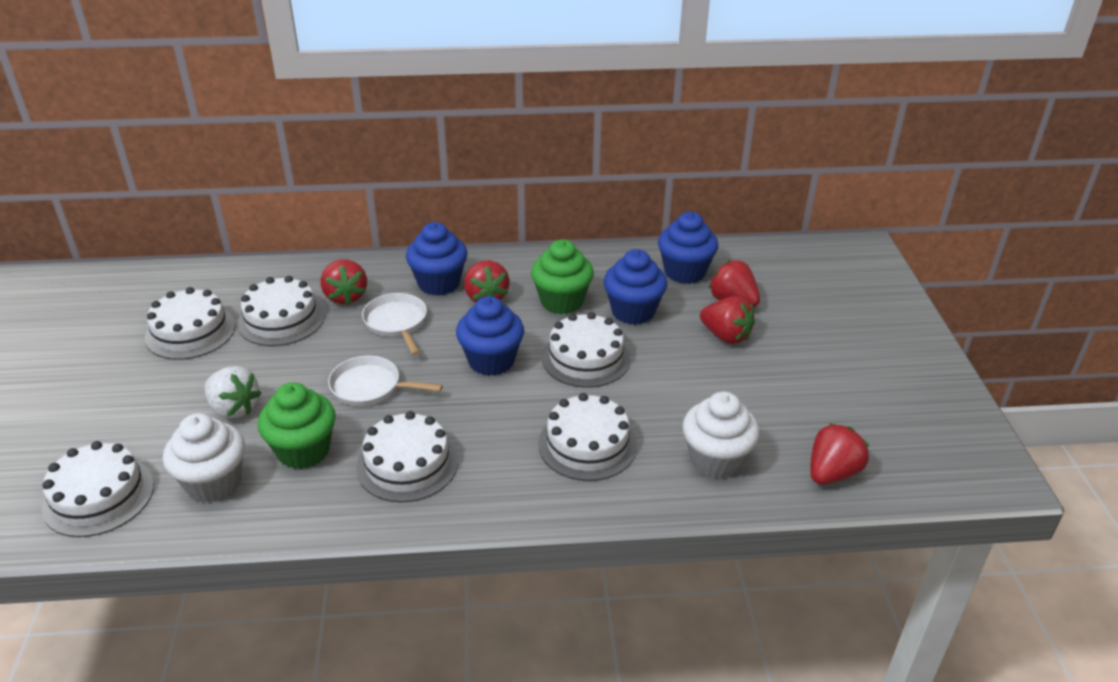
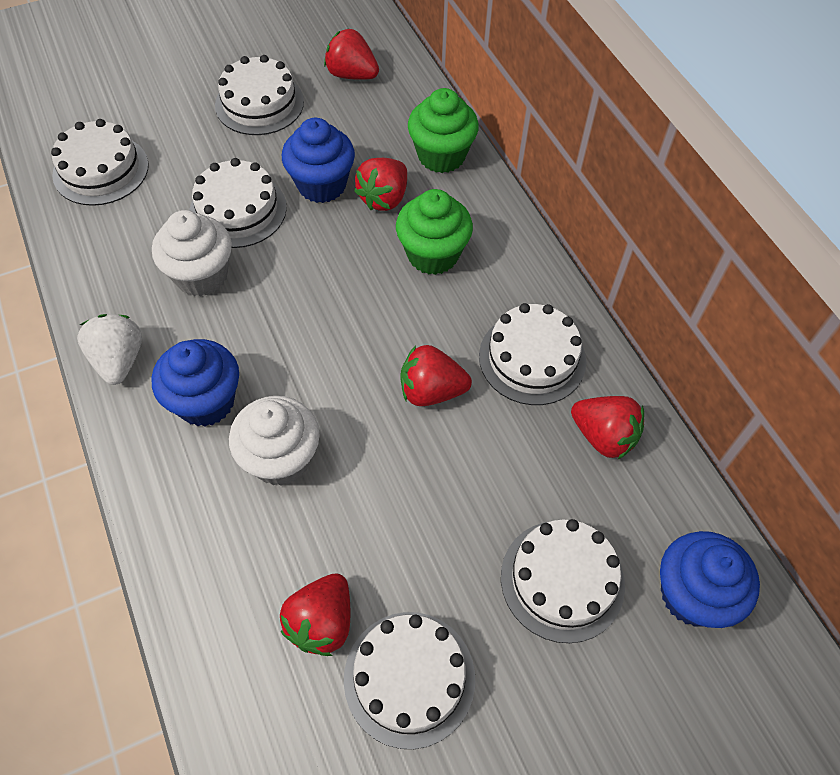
blue cupcake: [406,222,468,296] [456,296,524,376] [604,249,667,325] [658,212,718,284] = 4 -> [152,339,239,427] [282,118,355,203] [660,531,760,628] = 3
white pan: [328,356,443,406] [362,293,427,355] = 2 -> none = 0

